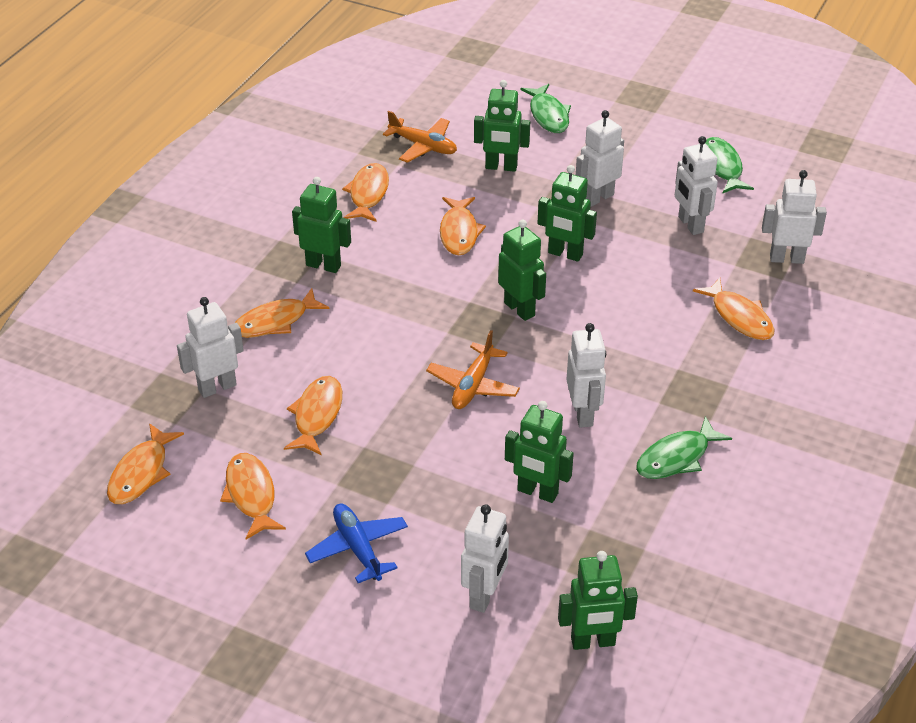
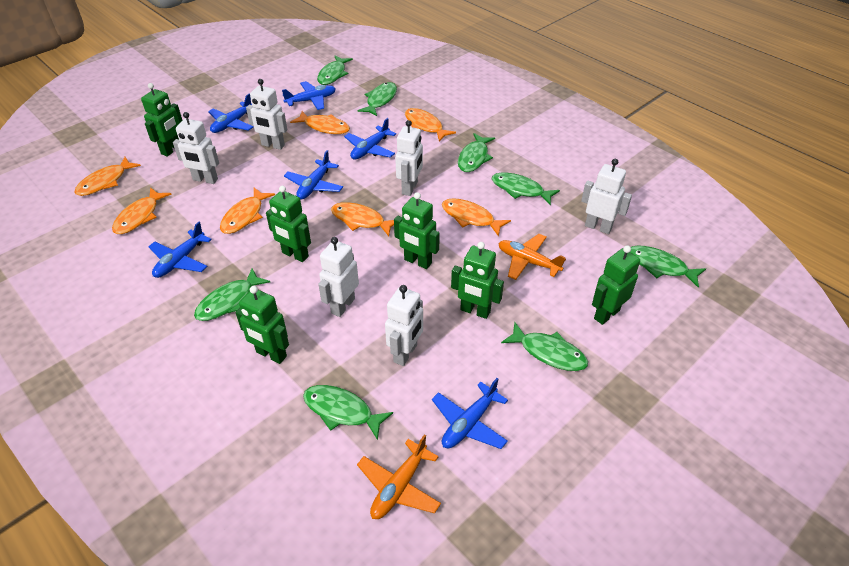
blue plane: [305,503,408,583] = 1 -> [148,222,212,278] [208,94,254,133] [282,81,336,110] [284,150,343,200] [344,118,396,160] [432,378,508,449] = 6
green fish: [521,84,571,133] [636,416,732,479] [705,137,754,194] = 3 -> [194,268,270,321] [303,385,393,440] [317,56,353,85] [357,82,397,116] [458,133,495,172] [492,172,560,206] [501,322,588,371] [630,245,706,287] = 8

